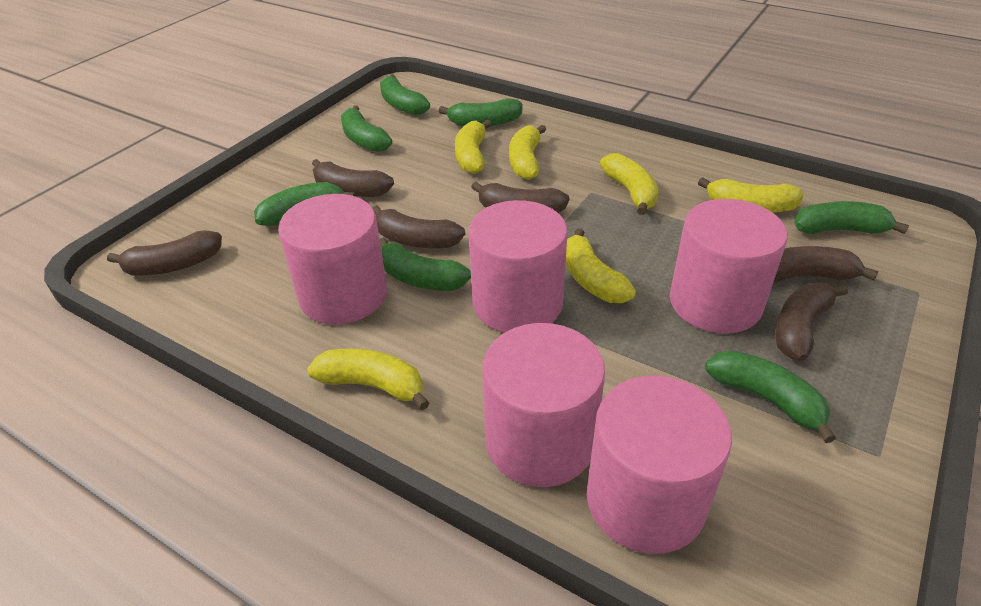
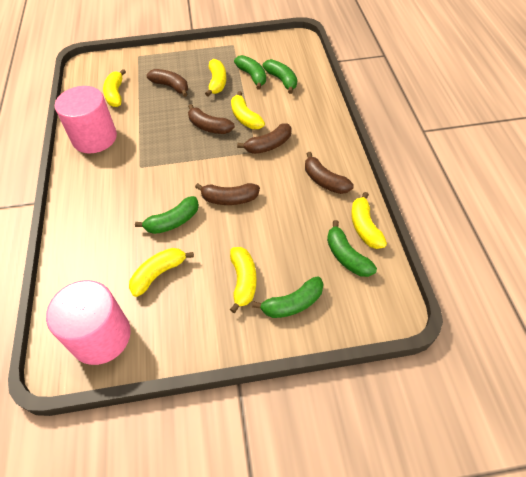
brown banana: [107,230,222,275] [312,159,394,197] [373,205,465,248] [471,182,569,213] [774,246,879,283] [776,283,848,361] = 6 -> [147,69,188,97] [188,104,235,134] [195,183,260,205] [237,123,292,154] [305,152,354,194] = 5
green banana: [254,182,356,226] [341,106,392,152] [380,74,430,115] [380,237,471,291] [439,98,523,126] [705,350,836,443] [794,201,909,234] = 7 -> [135,196,199,234] [234,55,266,90] [252,276,324,318] [263,59,297,94] [327,220,377,277] = 5
pink cylinder: [278,194,387,325] [469,200,567,332] [482,323,605,487] [587,376,732,554] [670,199,788,334] = 5 -> [46,280,131,365] [55,86,117,153] = 2

